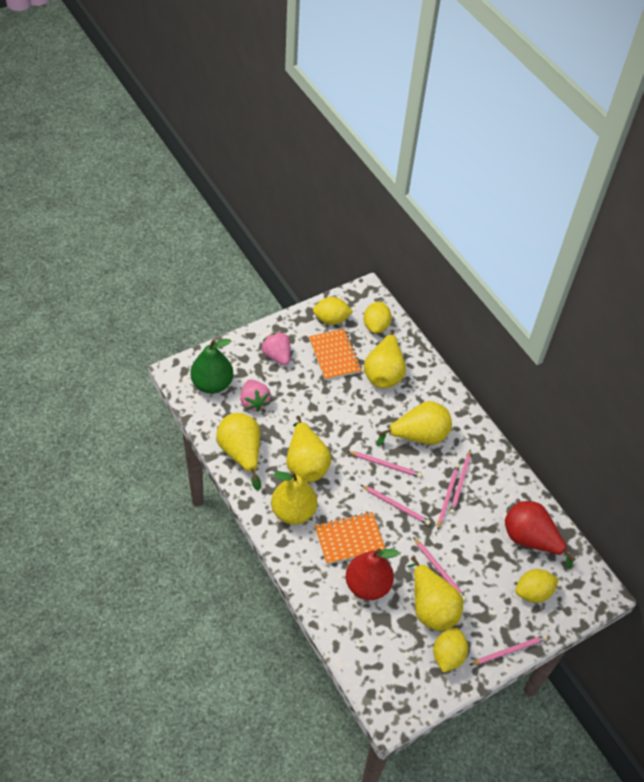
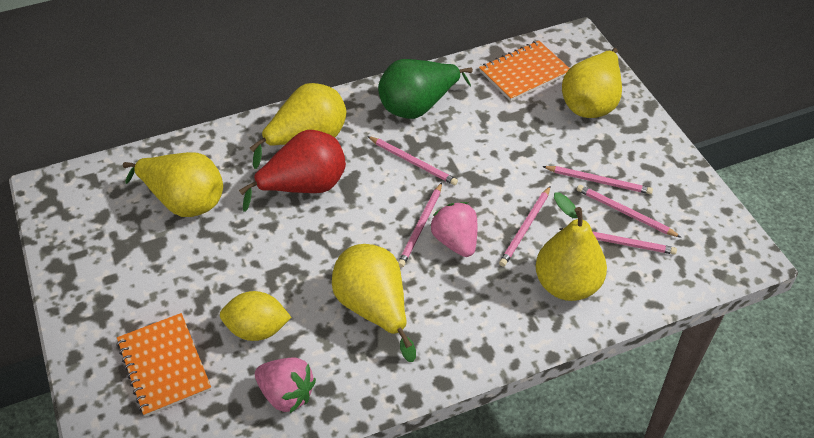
red pear: [346,548,399,600] [505,501,575,569] = 2 -> [239,130,346,212] = 1
yellow lemon: [313,297,353,325] [363,302,392,334] [433,628,468,673] [515,569,559,603] = 4 -> [220,291,292,341] = 1
yellow pear: [216,413,261,491] [271,471,317,524] [286,416,331,482] [364,329,406,388] [377,401,452,446] [407,556,463,631] = 6 -> [123,152,223,217] [250,83,346,169] [332,244,416,362] [535,192,607,301] [562,48,622,118] = 5

